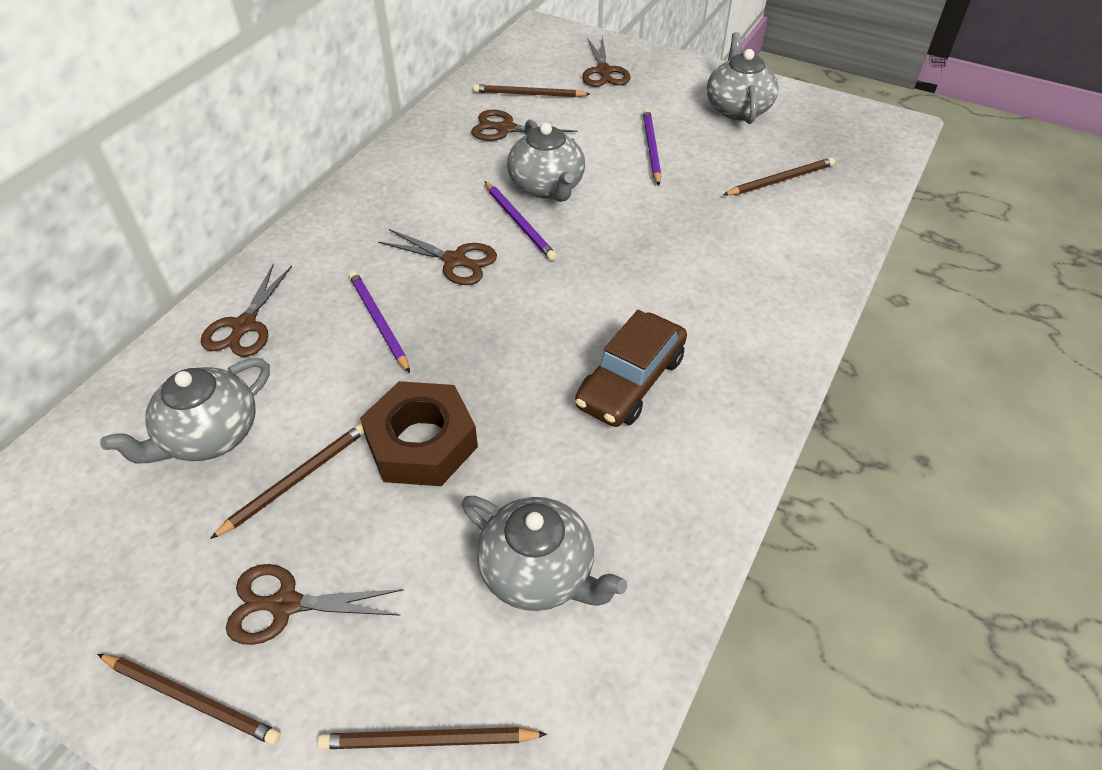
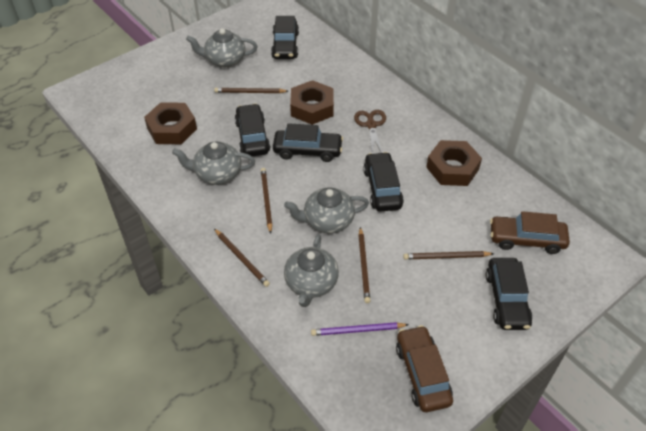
black car: none = 0 -> [235,104,271,156] [271,16,299,59] [273,123,343,162] [363,152,404,212] [486,258,532,330] = 5
brown car: [575,310,687,427] = 1 -> [396,325,453,412] [490,211,570,254] = 2
brown nut: [360,381,478,486] = 1 -> [144,102,197,144] [290,80,334,125] [426,140,482,186] = 3
brown scissors: [201,264,292,357] [226,564,404,645] [378,229,497,285] [471,110,577,141] [582,36,630,87] = 5 -> [354,110,386,154] = 1
purple pencil: [349,271,410,373] [485,181,557,261] [643,109,661,186] = 3 -> [311,322,409,336] = 1

